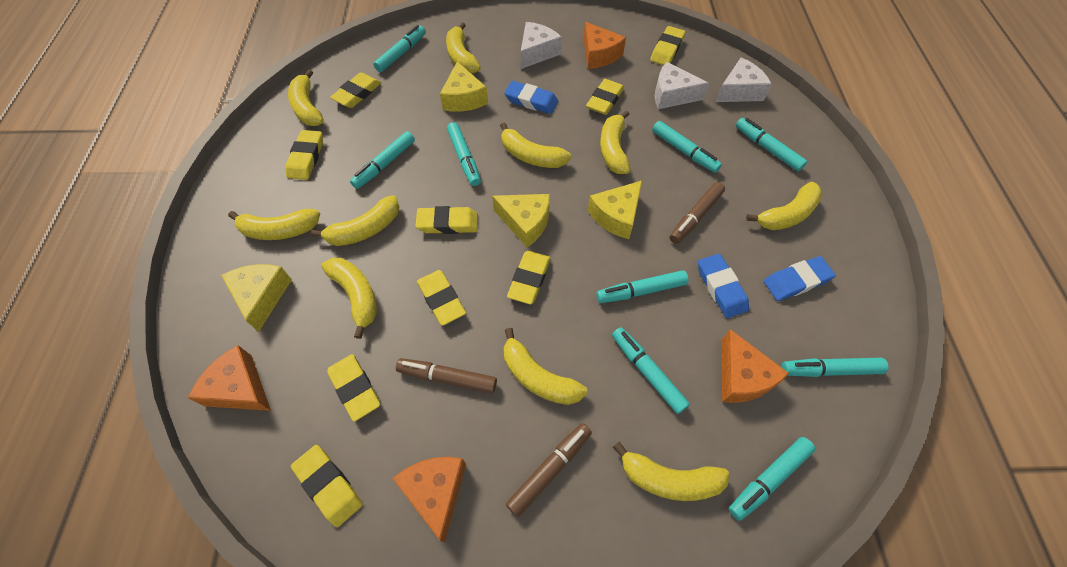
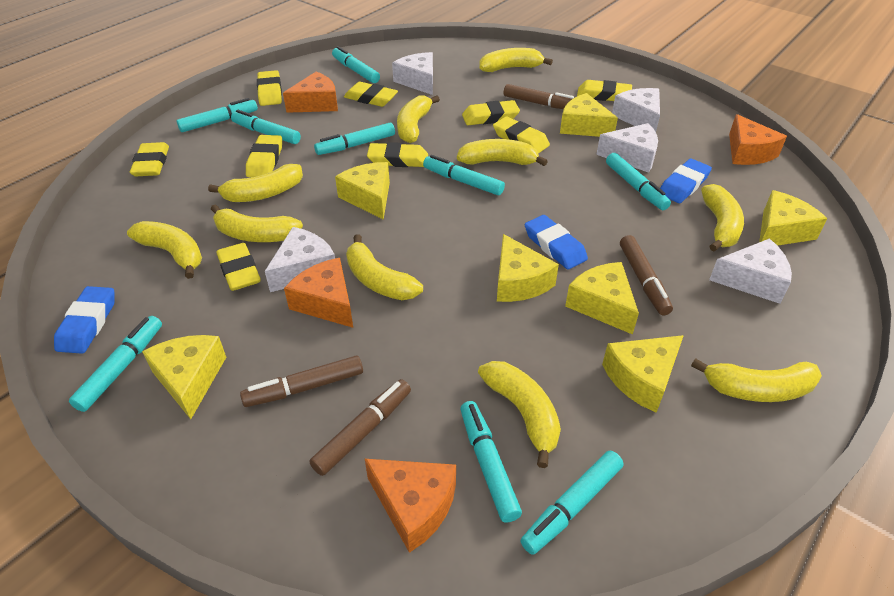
brown marker: [396,358,497,394] [506,423,592,517] [670,182,725,244] = 3 -> [240,355,363,407] [309,379,411,476] [504,84,574,109] [620,235,673,315] = 4
white cheese: [520,22,562,69] [655,62,709,109] [716,57,772,102] = 3 -> [265,227,335,292] [392,52,433,95] [596,123,658,173] [612,88,660,132] [709,238,792,304] = 5
yellow cheese: [221,264,292,332] [440,61,488,112] [492,194,550,247] [588,181,642,239] = 4 -> [142,335,226,419] [335,162,390,220] [497,234,559,302] [560,93,618,137] [565,262,639,335] [602,335,684,413] [759,190,827,246] = 7

